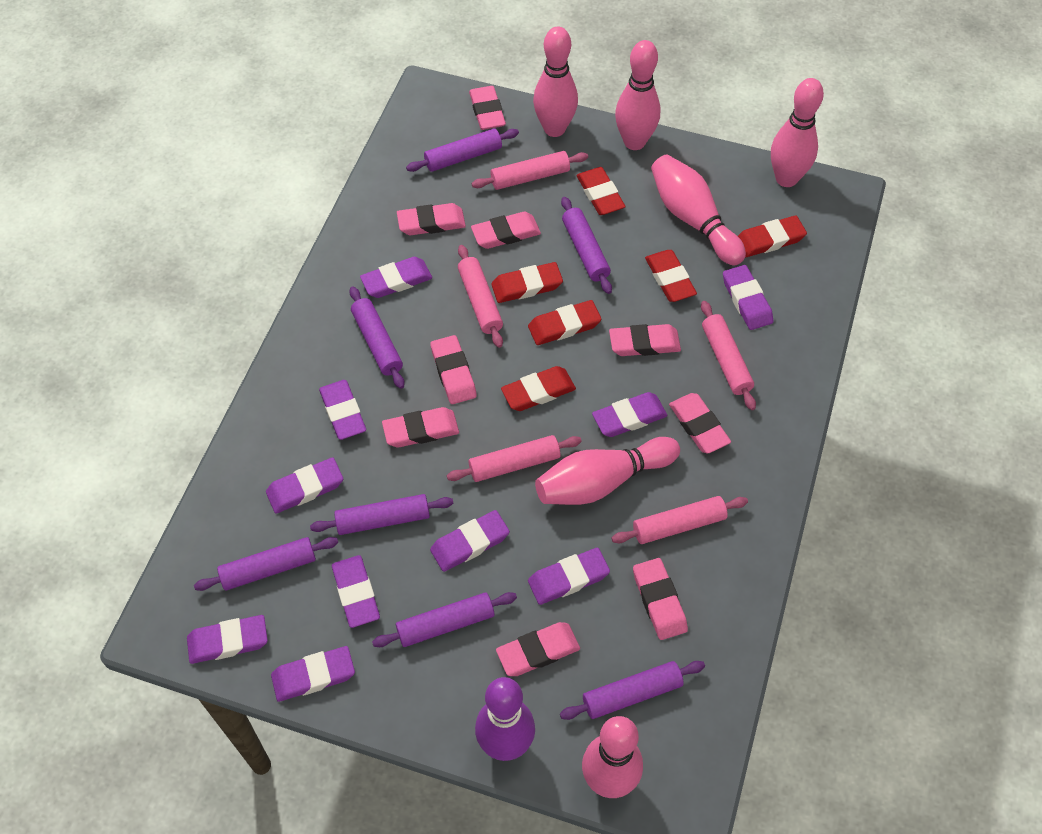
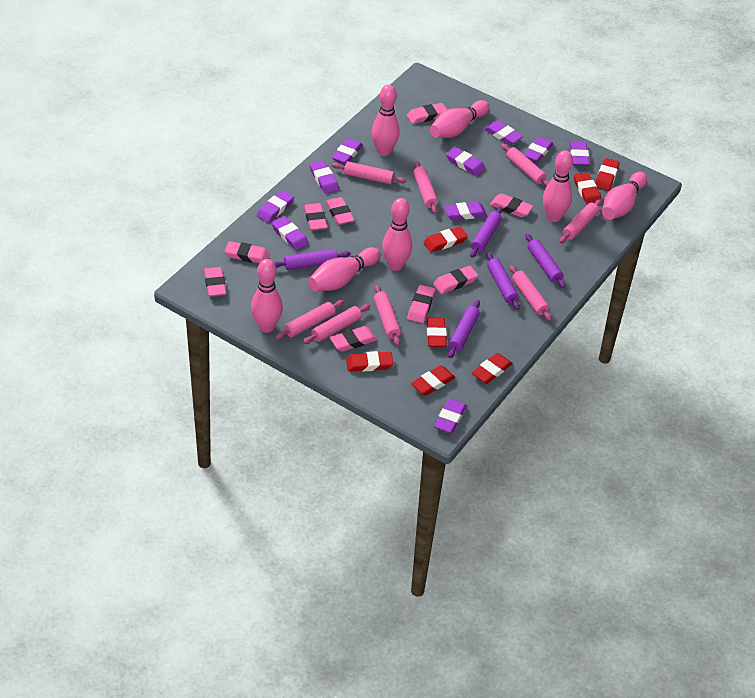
pink bowling pin: [533,27,578,137] [535,437,680,505] [582,716,643,798] [615,40,660,150] [651,154,746,265] [771,78,824,187] = 6 -> [251,259,283,333] [308,247,381,291] [371,85,400,156] [382,198,412,271] [430,100,490,138] [543,150,573,222] [602,172,647,220] = 7
pink rolling pin: [447,435,582,482] [458,245,503,348] [472,151,588,190] [612,496,748,544] [701,301,756,410] = 5 -> [275,300,344,339] [303,304,370,344] [332,161,407,184] [374,285,401,346] [413,161,438,214] [501,144,549,187] [510,265,552,321] [559,199,602,243] = 8
purple bowling pin: [475,677,535,761] = 1 -> none = 0
purple rolling pin: [194,537,338,591] [310,494,454,535] [349,287,405,389] [372,592,517,647] [406,129,519,172] [560,661,705,720] [561,197,612,294] = 7 -> [274,249,351,270] [448,300,480,358] [470,207,502,257] [486,252,520,310] [525,234,566,289] = 5
red eraser: [491,262,563,303] [501,366,576,411] [528,300,601,345] [576,167,626,215] [645,250,697,302] [738,215,807,257] = 6 -> [346,351,393,372] [411,365,455,396] [423,226,468,252] [427,317,447,347] [472,353,513,384] [574,172,602,205] [595,158,620,191] = 7

